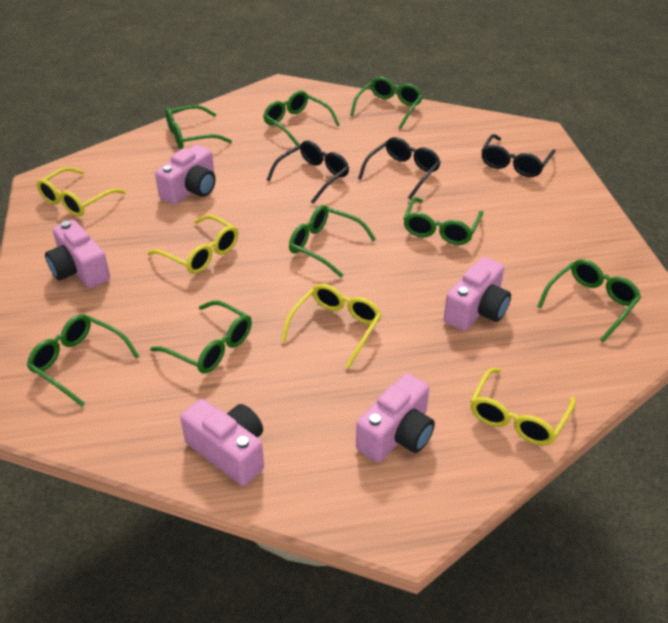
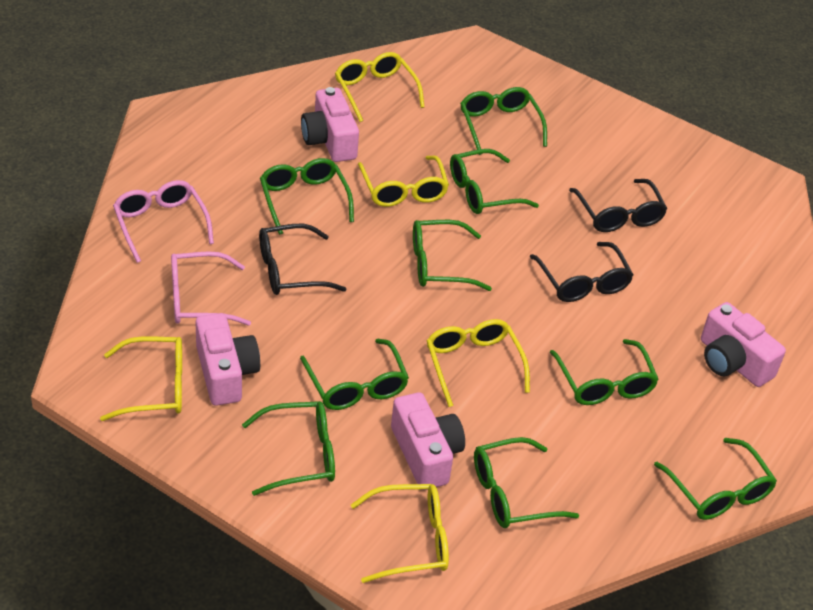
green glasses: [27,314,140,407] [150,300,252,374] [165,105,232,149] [263,91,340,146] [289,205,376,278] [350,77,423,129] [403,197,483,245] [537,259,641,342] = 8 -> [242,401,335,496] [260,158,354,235] [300,339,409,410] [413,220,492,291] [450,149,539,214] [460,87,547,155] [474,437,579,528] [550,339,659,405] [654,438,777,520] = 9
pink camera: [45,220,110,288] [155,145,216,205] [180,399,264,486] [356,373,435,462] [444,257,511,331] = 5 -> [196,313,260,406] [301,87,359,162] [391,392,465,490] [701,302,786,387] = 4
pink glasses: none = 0 -> [113,180,214,263] [171,251,251,326] = 2
yellow glasses: [37,167,126,217] [148,215,238,274] [281,284,382,368] [470,368,576,446] = 4 -> [100,337,182,421] [335,52,425,122] [351,484,449,583] [358,156,449,207] [426,319,530,407] = 5

